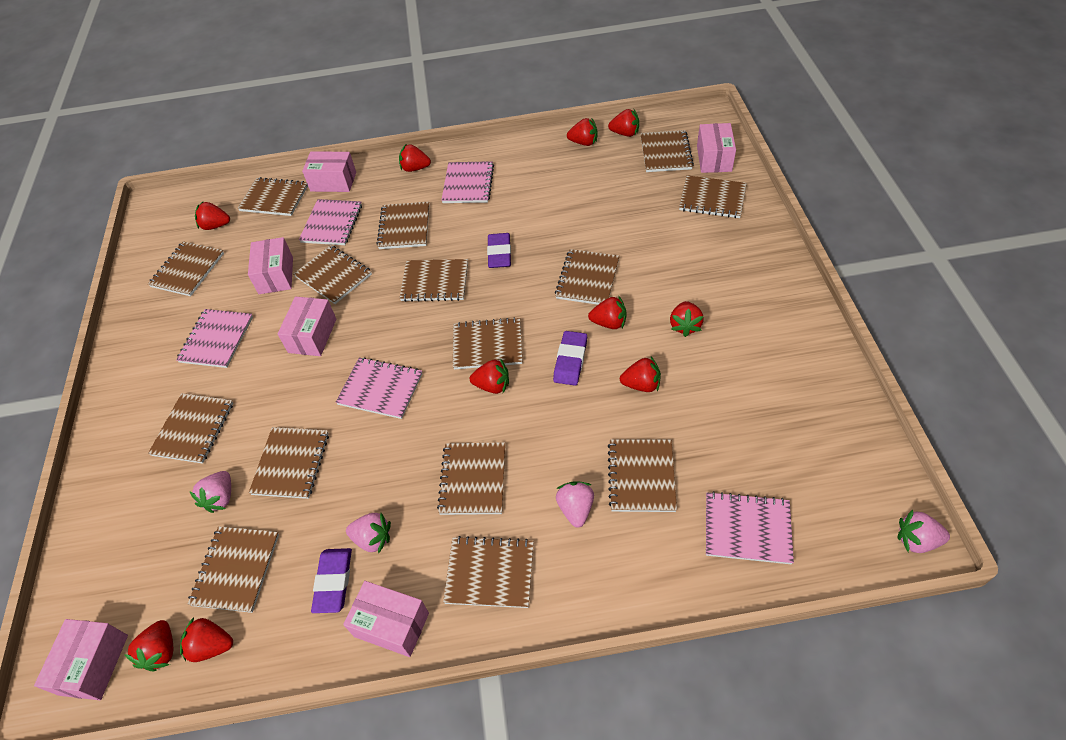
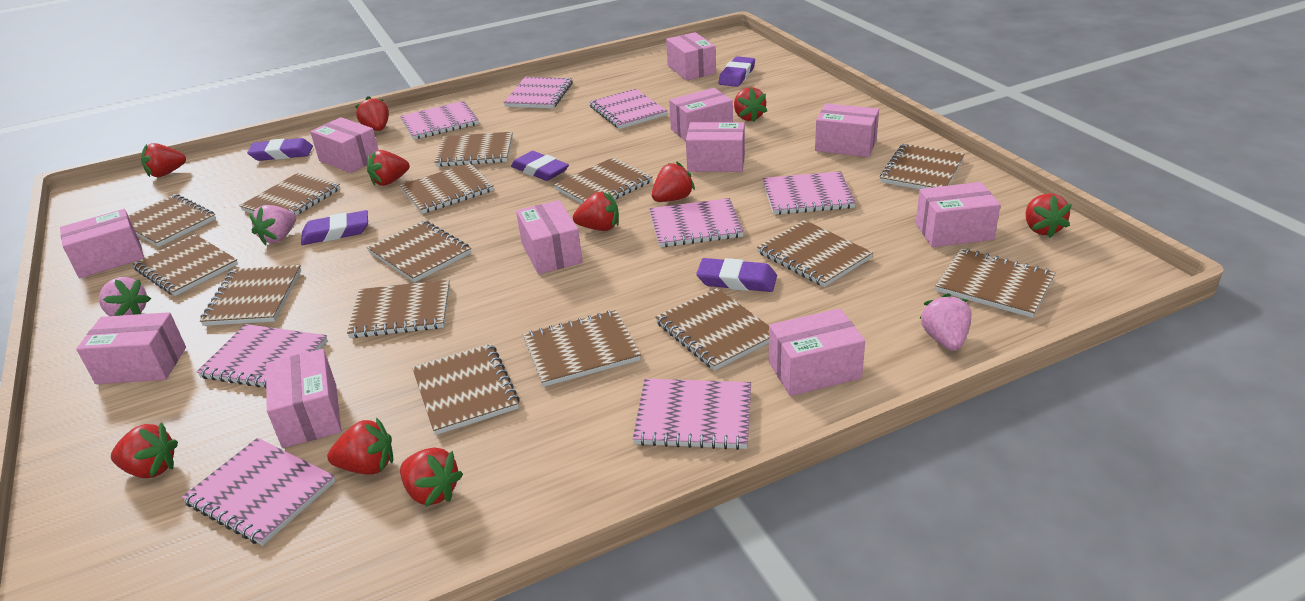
pink box: [34,619,128,700] [248,237,293,294] [278,297,336,356] [302,152,356,192] [343,581,429,657] [697,123,736,173] = 6 -> [60,209,144,278] [76,312,186,384] [266,349,341,448] [310,117,379,173] [516,200,582,274] [666,32,716,81] [669,88,733,141] [686,122,745,172] [769,308,865,396] [815,103,879,157] [916,182,1001,247] = 11
pink notebook: [176,309,253,368] [299,199,362,245] [336,357,422,419] [441,161,494,203] [706,491,794,564] = 5 -> [182,438,336,546] [197,324,328,388] [400,101,479,140] [504,77,573,108] [589,89,667,129] [633,379,751,450] [649,198,744,247] [763,171,856,215] = 8
pink strawberry: [189,471,231,513] [346,513,391,554] [556,481,594,528] [898,510,950,553] = 4 -> [99,277,151,316] [250,205,296,245] [920,293,971,351] = 3
purple eraser: [311,548,352,613] [487,233,511,268] [553,331,587,386] = 3 -> [247,138,313,161] [301,210,368,245] [511,151,569,181] [696,258,777,292] [718,56,755,87] = 5

